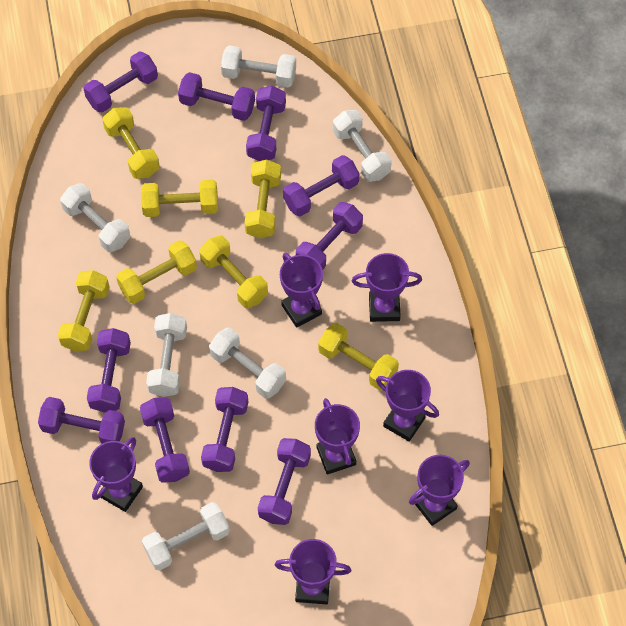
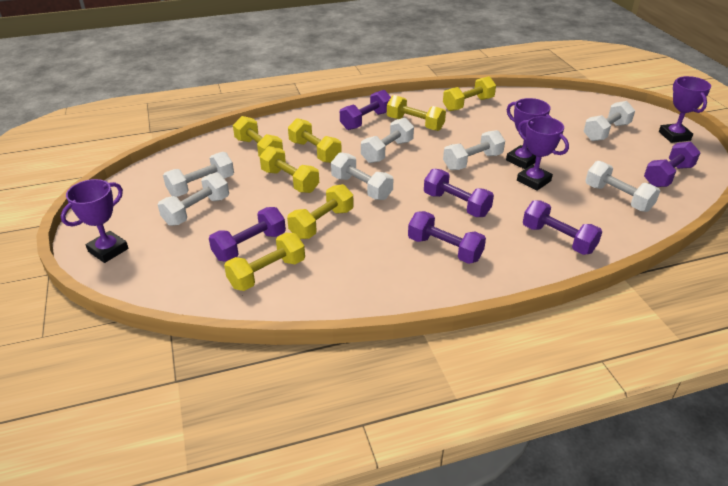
purple dumbbell: [38,397,125,443] [83,51,158,113] [87,328,131,412] [140,398,190,483] [178,72,255,121] [201,387,249,472] [246,86,286,161] [258,438,311,525] [283,155,359,217] [296,202,363,270] = 10 -> [209,207,286,262] [340,90,391,130] [408,211,486,264] [424,169,494,217] [523,200,602,255] [644,142,701,187] = 6
purple trophy: [89,437,143,512] [275,539,351,604] [280,253,323,328] [315,398,360,474] [352,253,422,322] [376,370,439,442] [409,455,470,526] = 7 -> [61,179,129,263] [506,98,552,169] [517,116,569,191] [659,76,711,143] = 4
white dumbbell: [60,183,130,252] [142,502,230,571] [146,313,187,397] [209,328,286,399] [221,45,296,88] [333,110,392,182] = 6 -> [158,173,229,226] [163,152,234,197] [331,152,393,200] [361,118,414,163] [443,130,505,170] [584,101,635,141] [585,161,660,212] = 7

